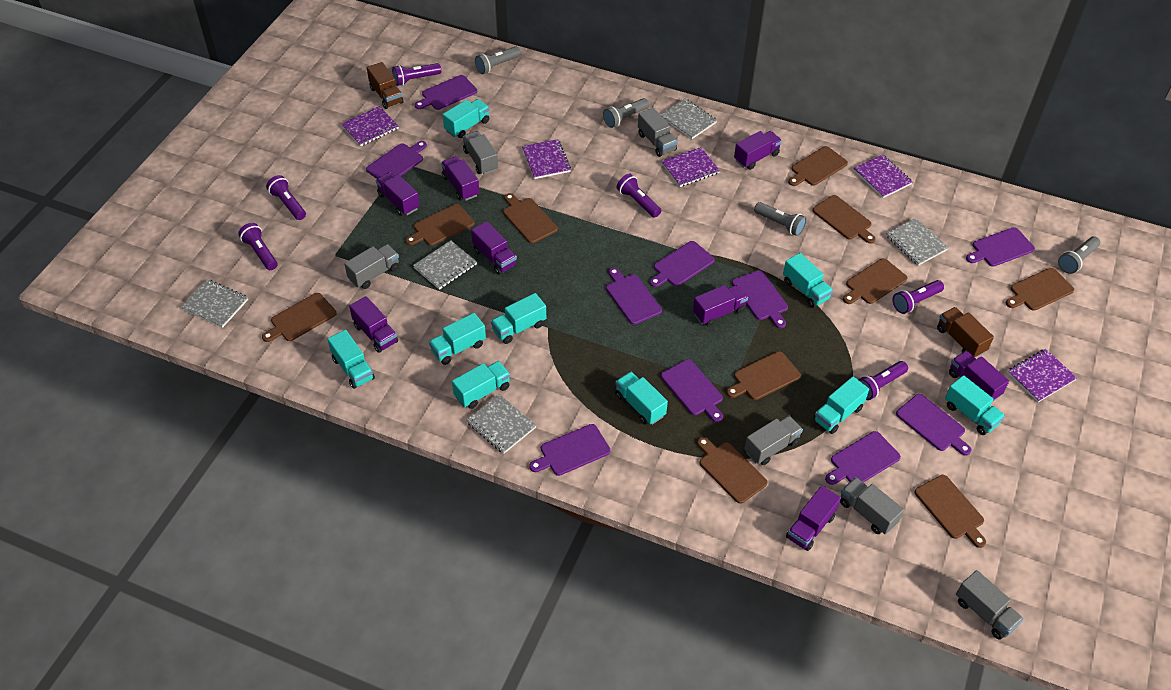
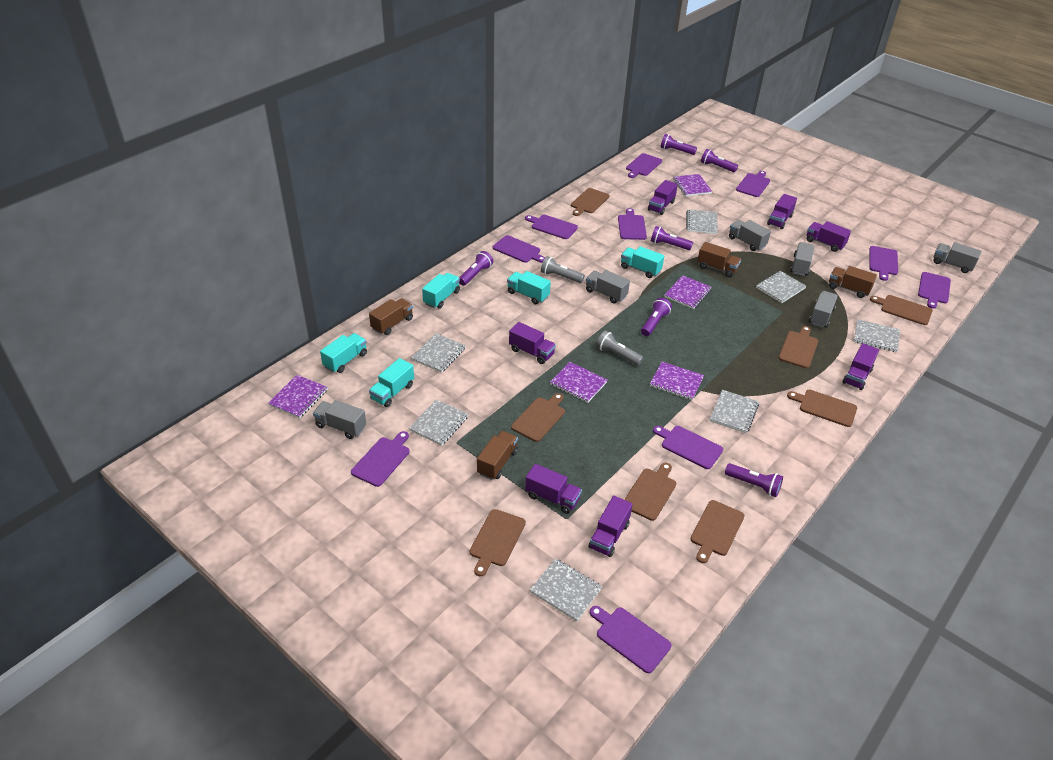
brown cutting board: [262,293,336,342] [405,204,474,246] [503,193,558,243] [697,437,768,504] [726,351,801,400] [788,146,848,186] [812,195,876,244] [843,258,907,304] [915,475,986,548] [1006,268,1074,311] = 10 -> [470,509,526,577] [511,393,565,442] [571,188,609,216] [624,463,677,521] [691,500,745,563] [779,326,818,368] [787,390,857,427] [870,295,933,325] = 8
brown truck: [367,62,404,109] [937,307,994,358] = 2 -> [369,298,413,335] [477,431,518,480] [697,242,741,277] [829,266,877,298] = 4
grey flashlight: [475,47,521,74] [603,98,649,128] [754,202,807,236] [1058,236,1100,274] = 4 -> [541,256,585,283] [596,331,643,366] = 2
grey notebook: [181,279,248,328] [413,240,477,290] [467,394,536,454] [661,99,717,139] [886,218,949,266] = 5 -> [409,400,468,446] [411,333,466,373] [530,558,602,622] [686,209,718,234] [710,390,759,434] [756,271,806,303] [854,319,900,352] = 7
purple truck: [349,296,398,353] [376,172,420,216] [441,156,480,201] [471,221,517,275] [693,285,748,327] [734,131,782,170] [786,486,841,551] [949,351,1009,401] = 8 -> [509,322,556,364] [525,464,582,514] [589,496,633,557] [648,180,678,215] [767,194,797,229] [806,221,851,252] [843,343,879,390] = 7
turquoise truck: [327,330,375,389] [429,313,486,365] [443,99,490,138] [452,361,510,409] [491,293,546,344] [615,372,668,425] [783,253,833,308] [813,377,869,434] [945,375,1005,435] = 9 -> [320,333,367,373] [369,358,414,407] [422,273,460,309] [507,271,551,304] [621,246,664,278] = 5

